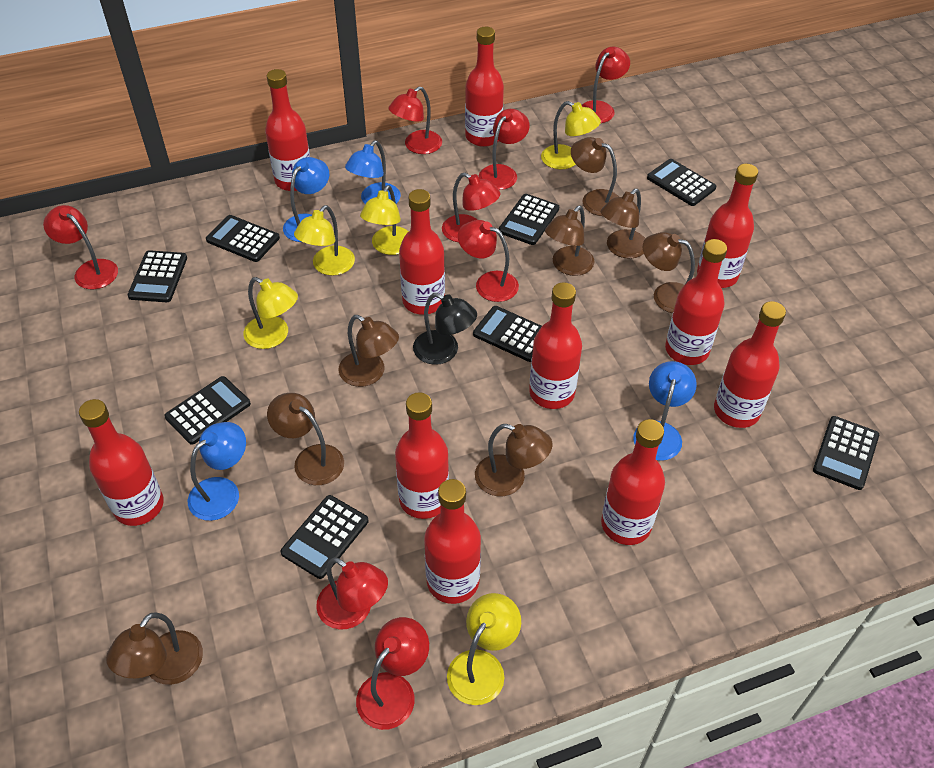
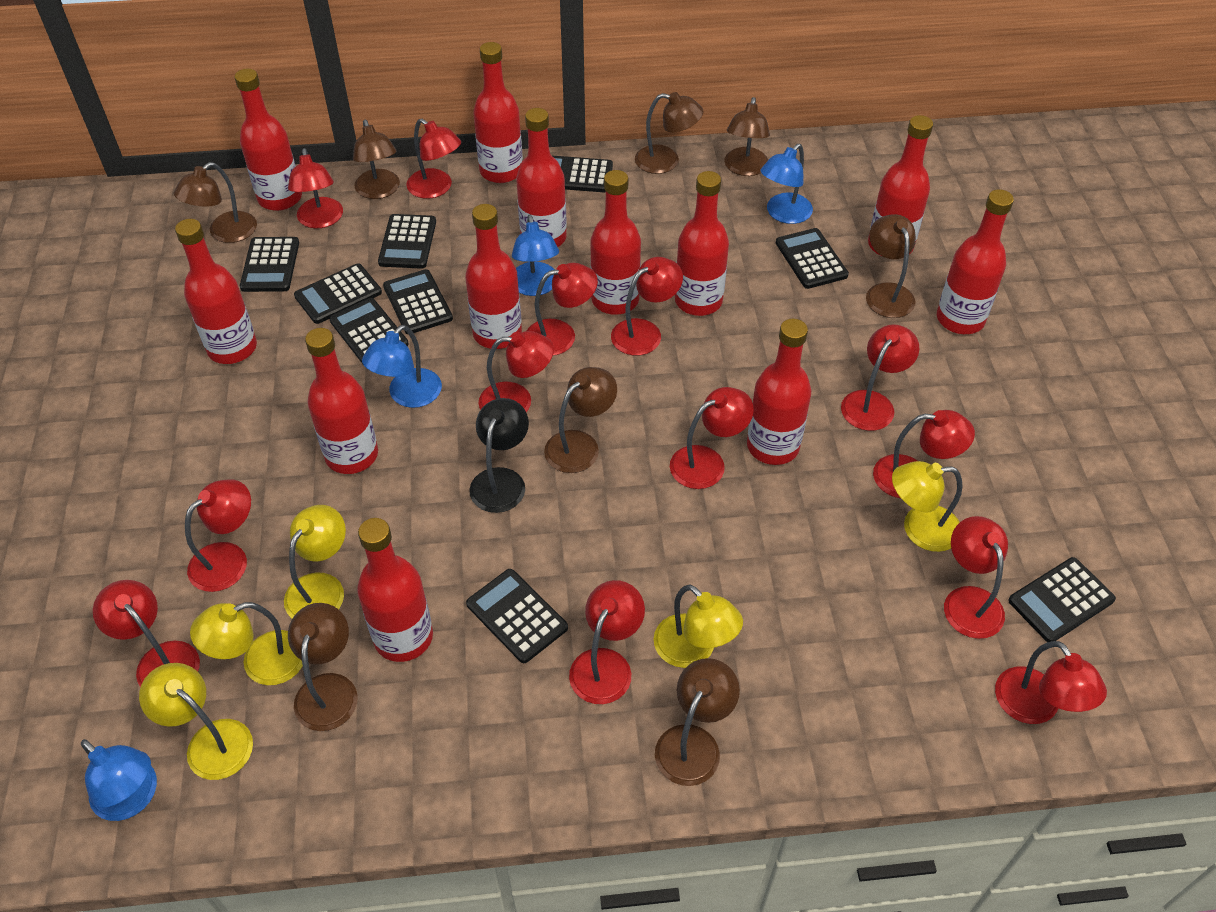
black calculator: [128,250,187,302] [164,376,251,445] [206,215,280,262] [280,495,369,579] [473,306,542,362] [499,194,559,245] [647,159,716,206] [813,416,879,490] = 8 -> [240,237,299,292] [294,263,382,324] [329,298,409,364] [378,214,436,269] [383,269,453,334] [466,569,568,663] [551,155,613,192] [776,228,849,289] [1008,557,1116,642] = 9
red bottle: [79,399,164,526] [265,69,310,191] [395,392,449,519] [399,189,445,315] [424,479,481,604] [465,27,504,147] [529,282,582,409] [601,419,665,545] [665,239,727,365] [697,164,758,288] [714,301,786,428] = 11 -> [175,219,257,364] [235,69,302,211] [305,328,378,474] [357,518,433,662] [465,204,522,349] [473,42,523,183] [516,108,567,247] [590,170,641,315] [675,171,729,316] [747,319,811,465] [868,115,933,257] [937,189,1014,334] = 12
red lamp: [43,205,118,289] [316,557,388,630] [356,617,429,730] [388,87,442,154] [442,173,500,242] [458,220,519,302] [479,109,530,190] [582,46,630,123] = 8 -> [93,580,200,688] [185,479,251,592] [288,148,343,228] [406,119,461,199] [478,331,554,412] [527,263,598,356] [569,580,645,704] [611,257,683,356] [670,387,754,489] [841,324,919,431] [873,410,975,498] [944,516,1008,639] [995,641,1107,724] = 13

